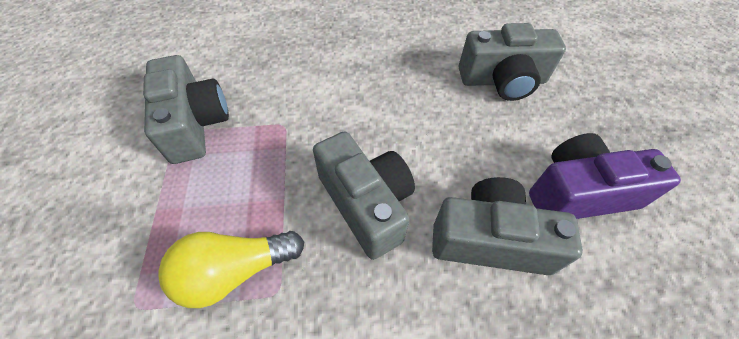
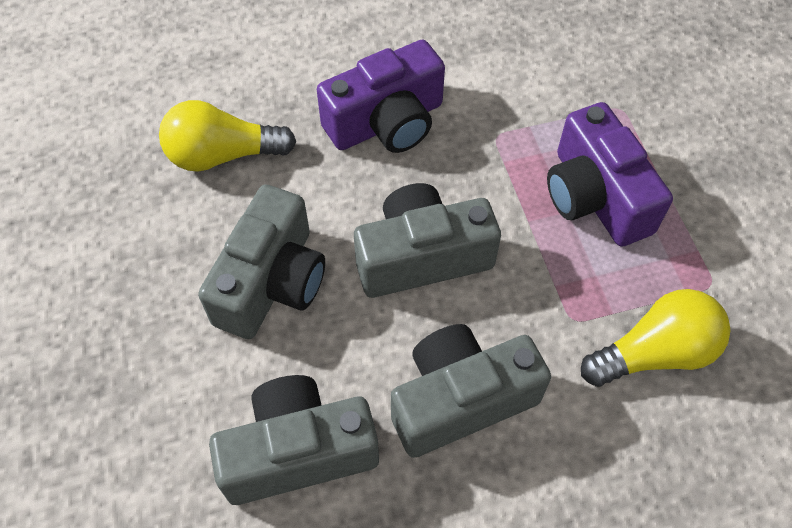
purple camera: [529,133,681,219] = 1 -> [317,40,445,153] [547,102,673,247] = 2
yellow light bulb: [158,231,304,308] = 1 -> [159,100,296,172] [581,289,730,387] = 2

